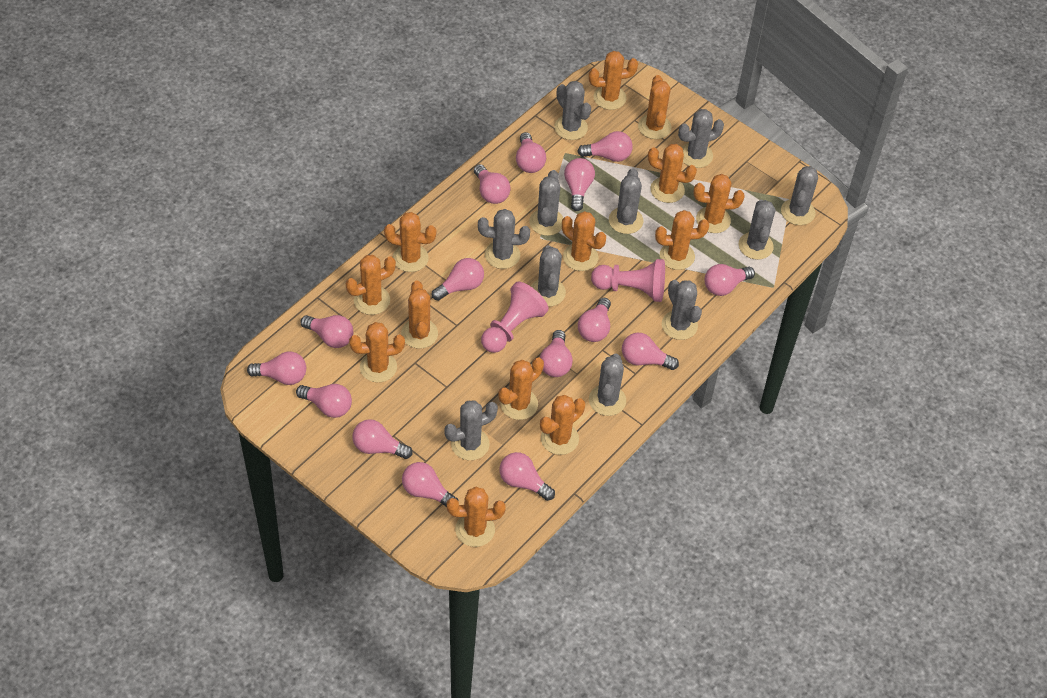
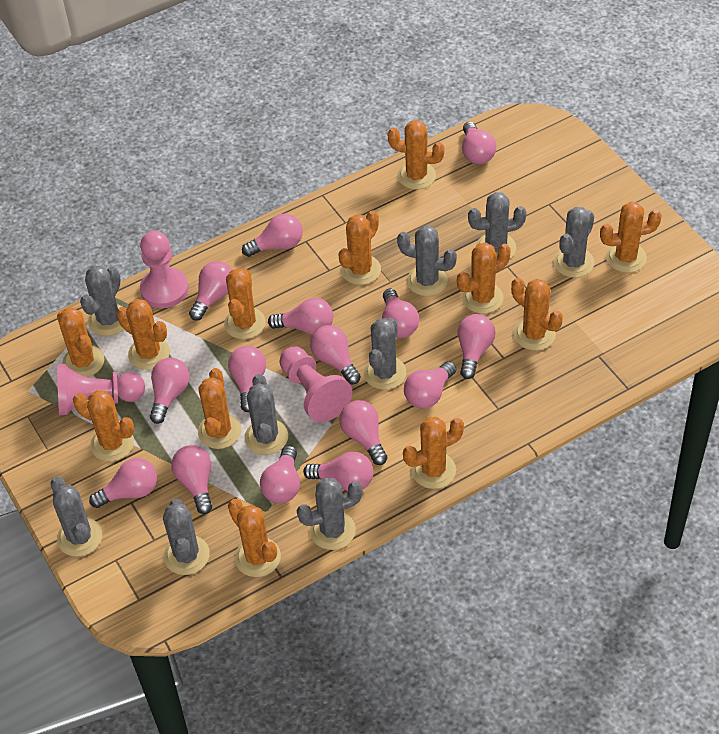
grey cactus: [444,400,498,460] [478,209,530,269] [529,170,563,236] [531,245,566,307] [554,81,591,140] [589,354,626,416] [609,168,643,234] [662,280,702,340] [678,109,724,168] [738,200,775,260] [781,166,818,225] = 11 -> [51,477,102,557] [80,266,124,336] [163,499,210,575] [244,374,288,455] [297,478,363,550] [364,318,406,390] [397,226,457,296] [468,192,527,258] [553,207,595,278] = 9
orange cactus: [346,255,396,315] [349,322,405,382] [384,212,436,272] [401,280,438,349] [447,487,506,547] [498,357,544,420] [540,395,585,455] [562,211,606,271] [589,51,638,110] [638,75,672,139] [648,144,697,203] [655,210,709,270] [694,174,745,233] = 13 -> [57,307,104,377] [73,390,134,461] [117,299,170,370] [198,368,241,449] [224,268,266,339] [228,499,281,577] [338,211,381,285] [388,120,445,190] [403,417,464,489] [457,242,511,314] [511,277,563,351] [600,202,662,273] = 12
pink pawn: [481,282,549,353] [591,259,665,302] = 2 -> [57,364,145,415] [140,231,189,308] [280,346,352,422] = 3

